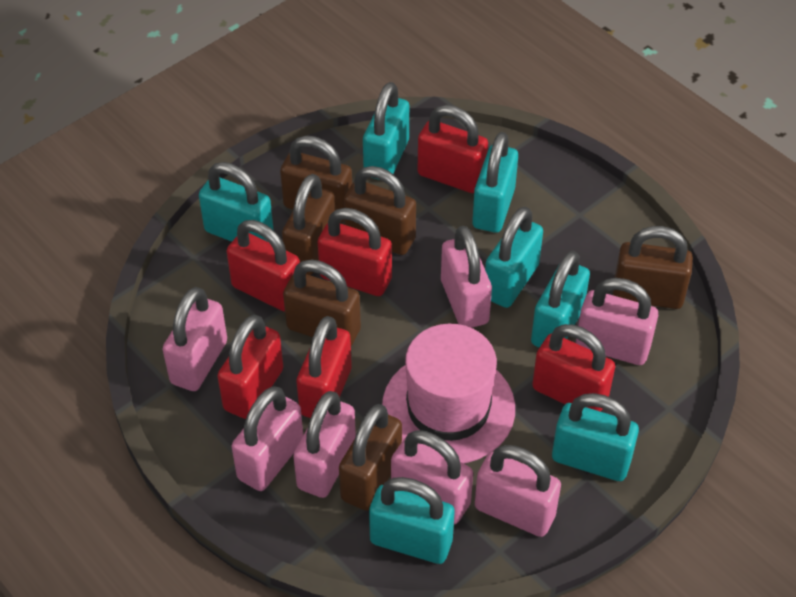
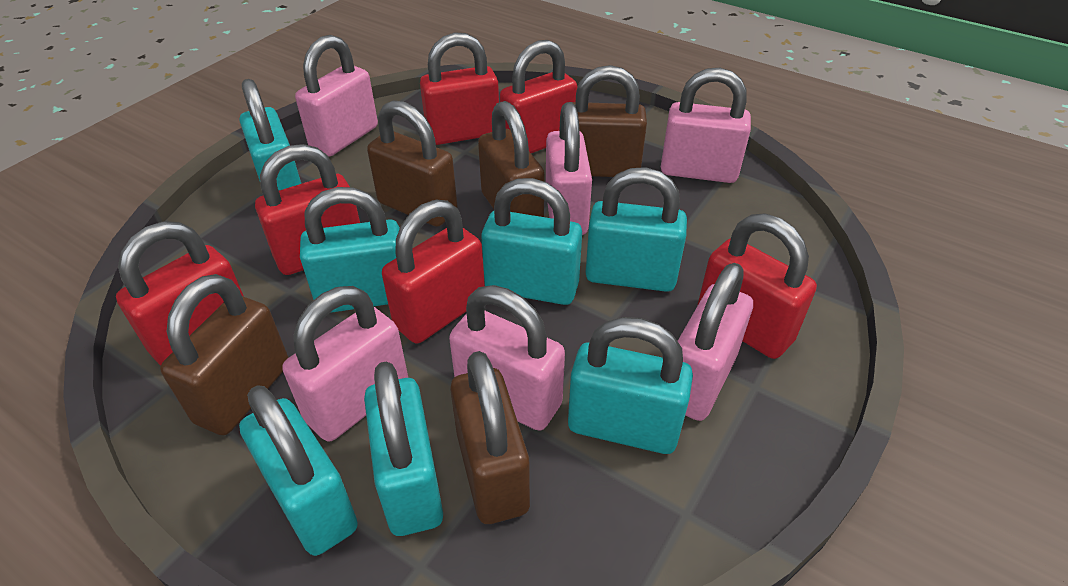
brown padlock: [280,136,352,222] [282,174,335,275] [283,260,361,346] [339,404,402,511] [344,166,416,255] [613,226,693,309] = 6 -> [160,274,289,435] [367,100,458,227] [450,351,530,524] [478,101,544,217] [572,65,647,177] = 5
pink hat: [382,324,515,464] = 1 -> none = 0
pink padlock: [163,287,227,391] [232,386,303,491] [293,391,356,498] [391,430,473,525] [441,226,492,328] [475,445,561,537] [576,278,658,365] = 7 -> [282,286,408,442] [295,35,378,156] [449,285,565,431] [546,102,592,235] [661,68,751,183] [678,263,753,421] = 6

